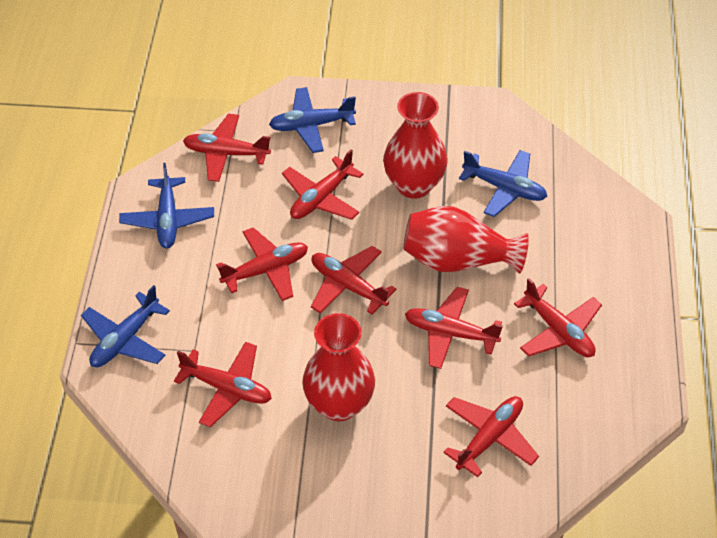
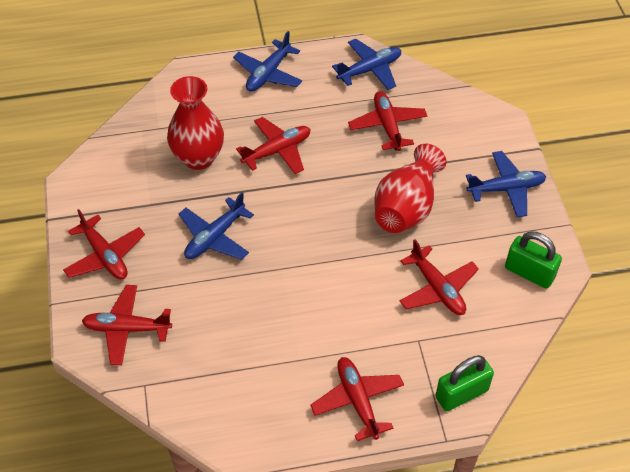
green padlock: none = 0 -> [436,355,494,411] [505,231,562,289] = 2
red plane: [174,342,272,427] [183,114,271,182] [216,227,308,301] [282,150,364,220] [311,246,397,314] [405,287,503,369] [443,396,539,477] [514,278,602,357] = 8 -> [63,209,145,280] [82,285,172,365] [236,117,311,174] [310,357,404,441] [348,91,427,151] [399,239,479,315] = 6
red vase: [302,313,375,421] [383,92,447,199] [403,206,529,274] = 3 -> [167,76,224,170] [374,144,447,233] = 2

